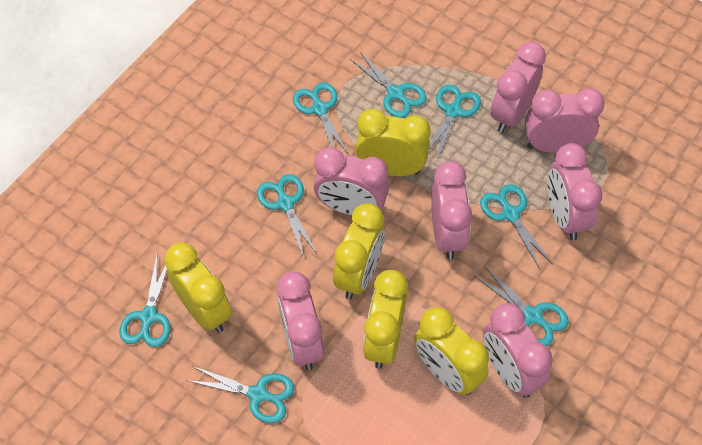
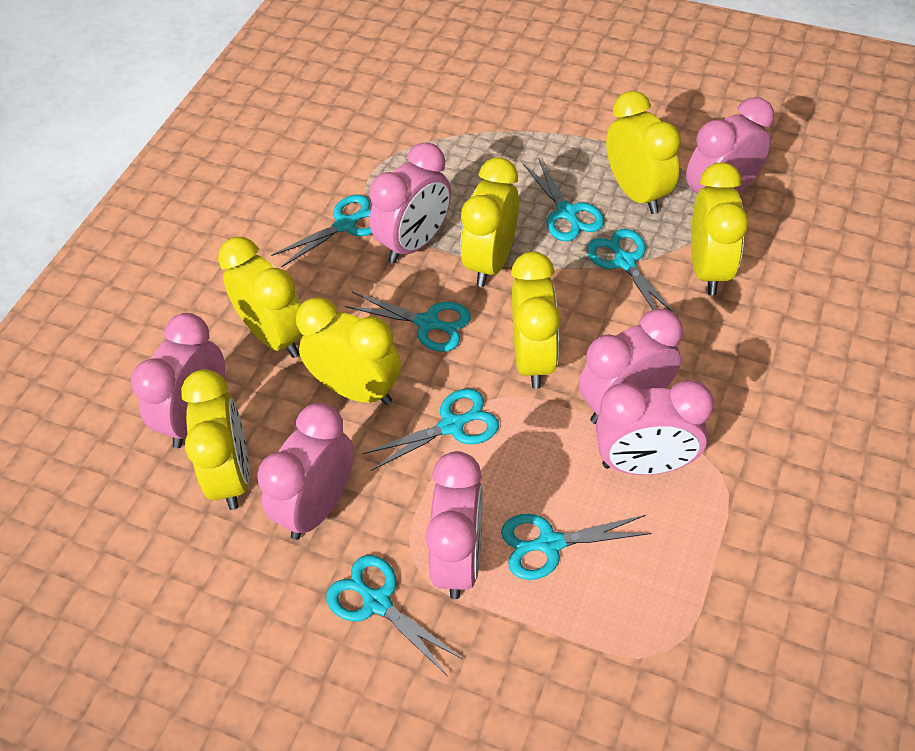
turquoise scissors: [119,255,171,347] [186,366,294,423] [257,174,318,258] [293,82,349,155] [350,51,427,118] [429,85,481,162] [474,266,569,346] [480,184,552,269] = 8 -> [271,195,372,267] [326,555,463,675] [345,292,471,352] [362,389,499,471] [501,514,652,580] [523,158,604,241] [586,229,677,315] = 7
yellow clock: [164,243,232,333] [333,203,385,299] [356,109,430,176] [363,270,408,369] [414,307,489,395] = 5 -> [181,369,250,510] [218,237,303,358] [296,297,401,405] [460,157,519,287] [511,252,561,389] [606,91,681,214] [691,163,748,295] = 7

